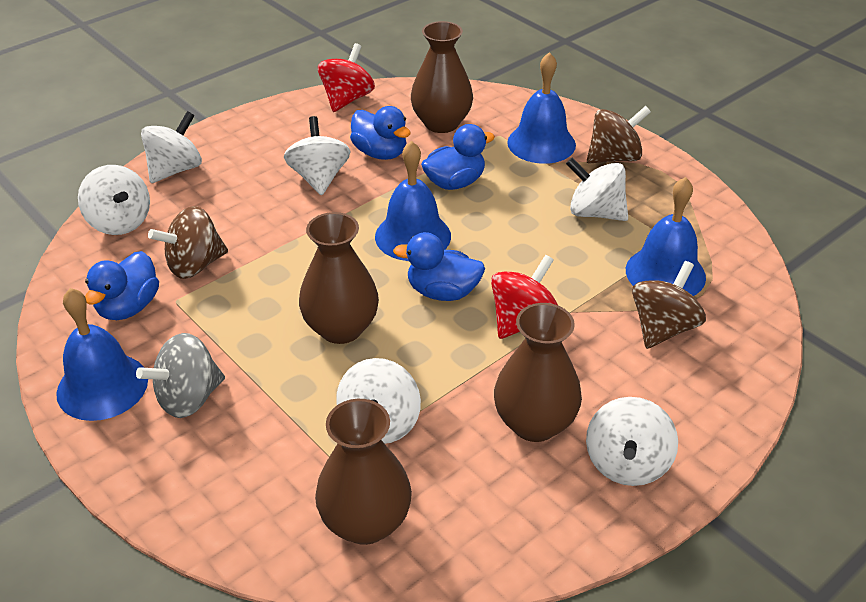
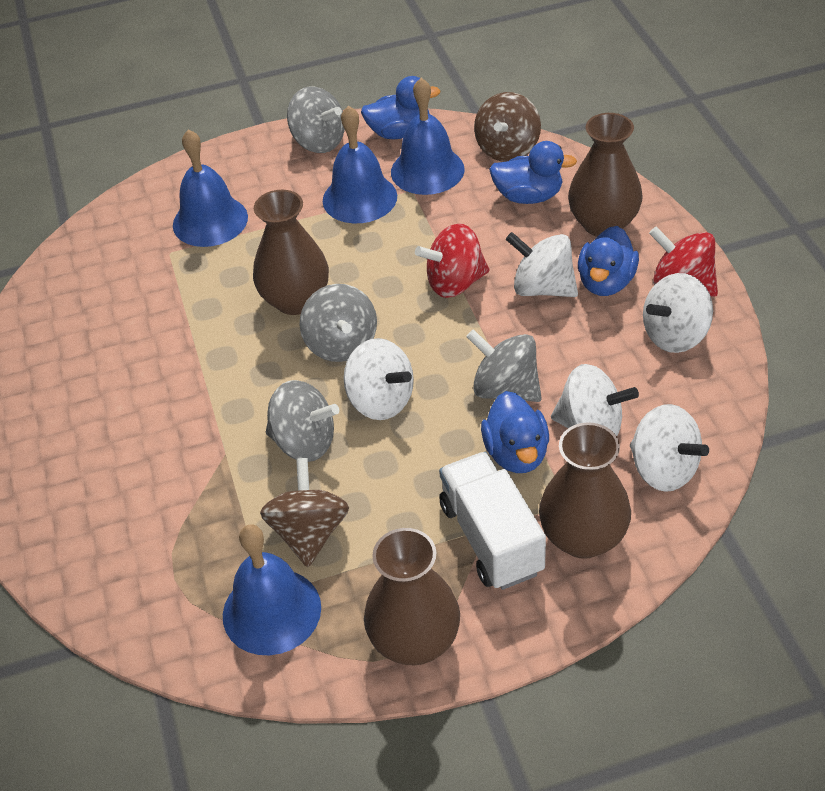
brown spinning top: [148,206,228,279] [587,106,651,164] [632,261,706,349] = 3 -> [260,458,349,567] [474,92,541,162] = 2
grey spinning top: [136,333,225,418] = 1 -> [266,380,339,462] [287,86,345,153] [299,284,377,362] [466,329,542,402] = 4
white spinning top: [78,165,150,235] [141,111,202,183] [284,116,351,195] [336,358,421,444] [566,158,628,221] [586,397,678,486] = 6 -> [344,338,414,420] [506,232,578,297] [551,364,639,436] [630,404,709,492] [643,273,713,353] = 5
white truck: none = 0 -> [439,452,546,590] = 1

